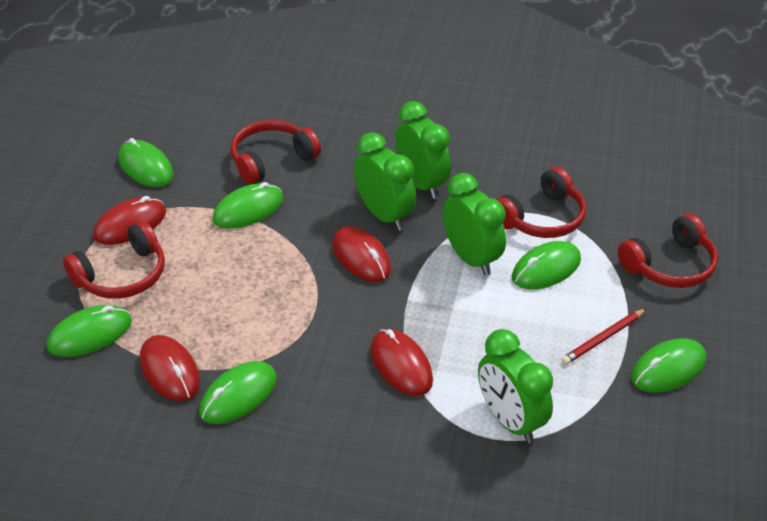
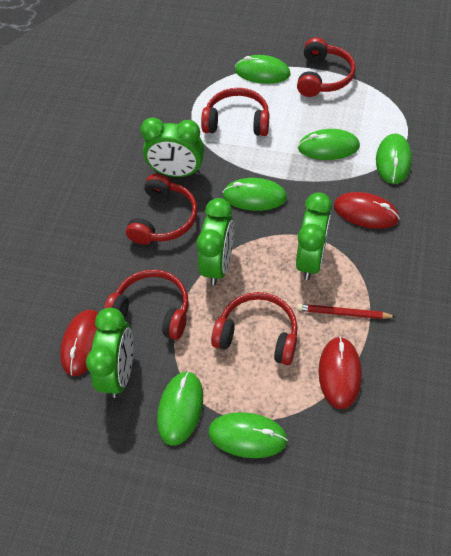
red headphones: [63,221,165,299] [231,120,321,185] [496,167,586,238] [618,214,718,288] = 4 -> [104,269,189,340] [126,174,197,245] [201,88,269,136] [211,292,298,365] [297,37,356,97] = 5
red mouse: [93,196,166,245] [140,335,200,401] [332,226,391,282] [371,329,433,396] = 4 -> [60,310,98,376] [319,337,362,409] [334,192,400,229] = 3

